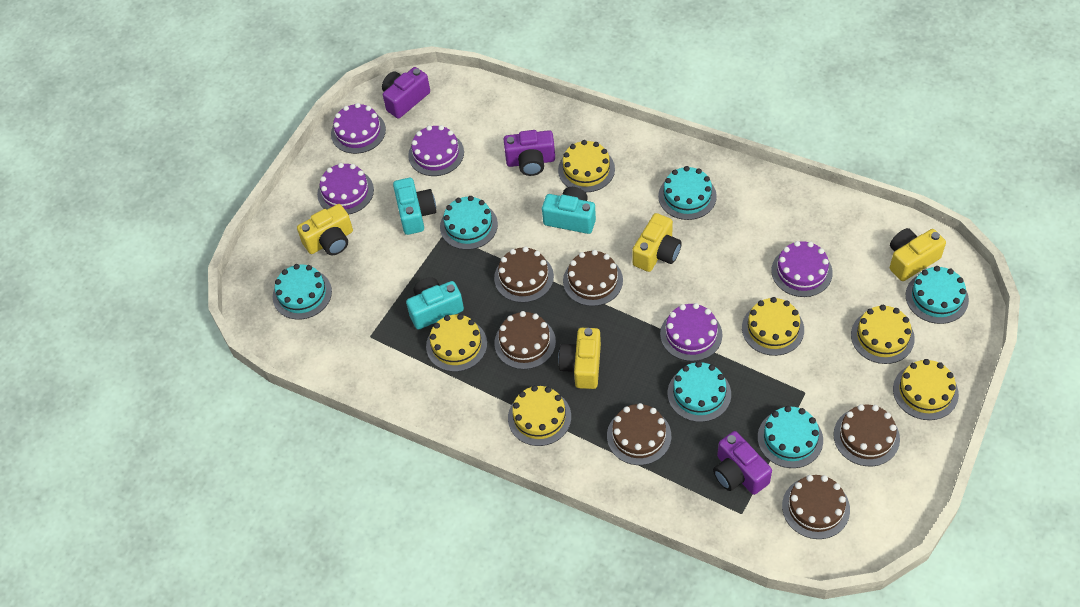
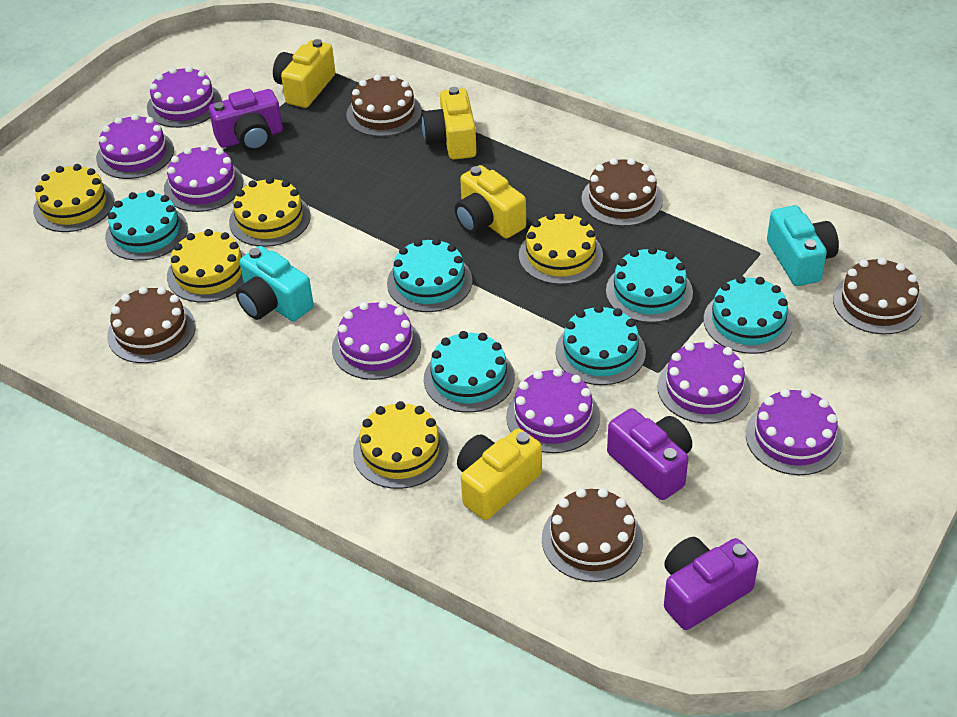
brown cake: [494,246,554,303] [494,311,556,369] [563,250,623,306] [607,403,671,465] [782,475,850,539] [833,404,900,466] = 6 -> [107,286,196,363] [346,74,422,137] [542,488,643,582] [581,158,663,226] [833,257,923,335] = 5
purple cake: [317,163,374,215] [331,103,386,154] [408,125,464,176] [660,303,722,361] [771,241,833,297] = 5 -> [96,114,174,179] [147,66,222,128] [164,144,243,212] [332,301,421,380] [506,368,600,453] [657,340,751,424] [746,389,843,475] = 7
turquoise camera: [393,178,436,235] [406,277,464,329] [542,187,596,234] = 3 -> [236,246,314,321] [767,205,839,286] = 2
yellow cake: [426,314,487,372] [508,385,571,446] [558,140,615,192] [742,297,804,356] [851,305,915,364] [893,359,959,420] = 6 -> [33,164,114,232] [167,229,246,303] [229,177,311,247] [353,401,448,489] [519,212,603,285] = 5

